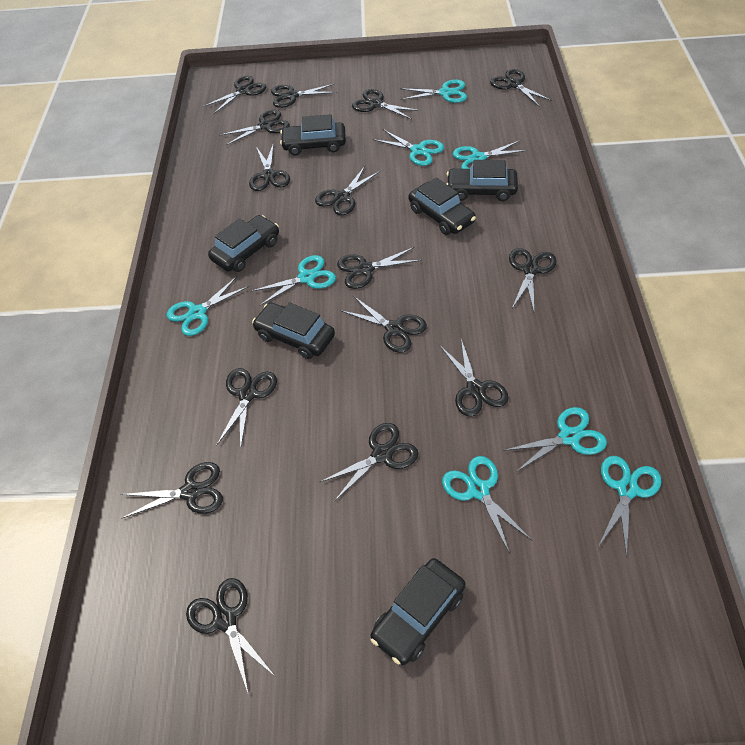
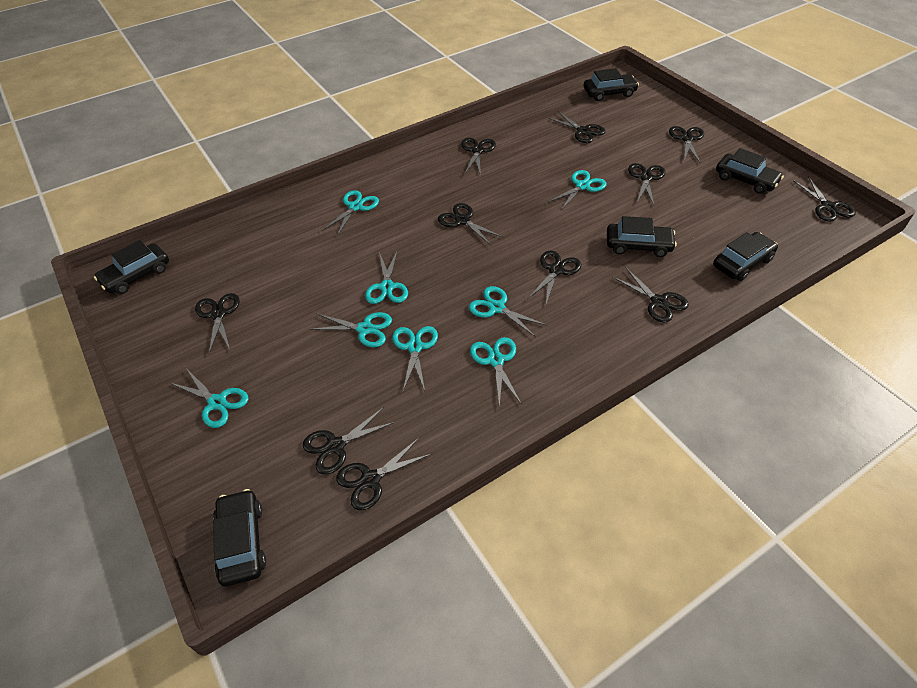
black scissors: [121,462,223,519] [186,578,275,695] [203,76,266,114] [216,368,277,450] [219,110,290,145] [249,143,290,191] [271,84,337,108] [315,166,380,215] [320,423,418,502] [337,247,422,289] [340,296,427,353] [352,89,420,120] [440,339,509,417] [490,69,552,107] [509,248,556,311] = 15 -> [195,293,240,354] [303,407,395,474] [336,438,431,510] [438,203,504,245] [461,138,496,175] [527,251,581,304] [547,111,606,143] [612,268,689,323] [628,163,665,205] [669,126,704,164] [793,176,855,222] = 11

